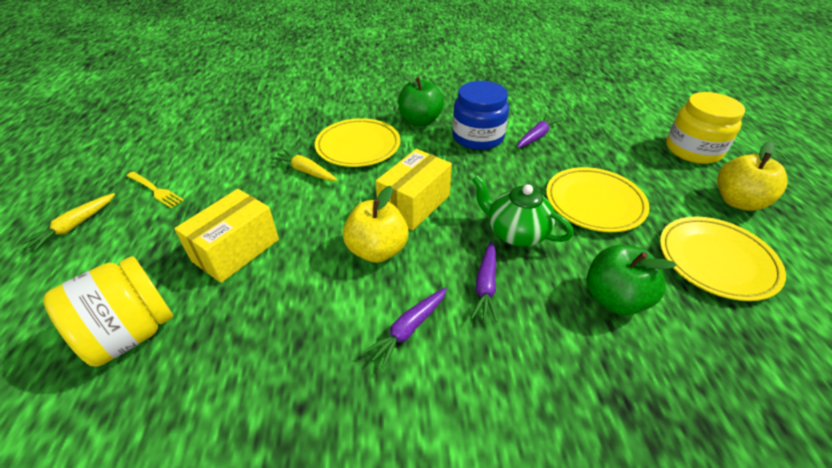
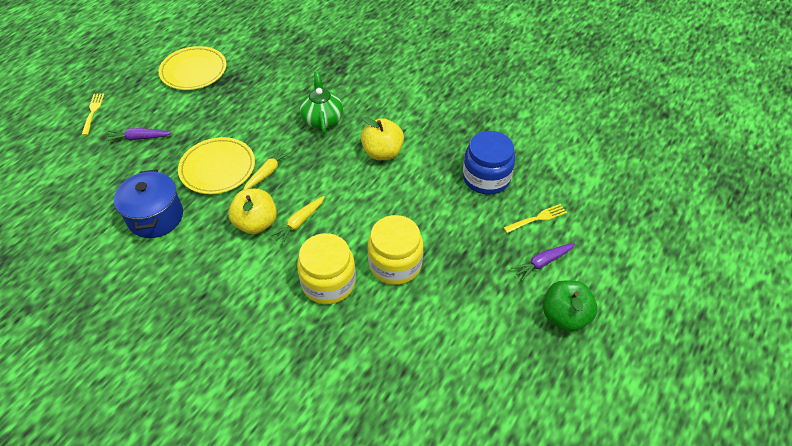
blue pot: none = 0 -> [114,169,183,238] = 1
green apple: [398,73,444,126] [587,245,676,315] = 2 -> [543,280,598,332] = 1
purple carrot: [363,287,447,369] [471,241,498,322] [517,114,561,148] = 3 -> [106,128,172,142] [511,243,576,281] = 2
yellow box: [174,189,279,283] [376,149,452,230] = 2 -> none = 0
yellow fork: [126,172,184,208] = 1 -> [82,93,104,135] [503,204,567,233] = 2
yellow plate: [315,118,400,167] [546,167,650,232] [660,217,786,301] = 3 -> [159,46,226,90] [178,137,255,194] = 2

